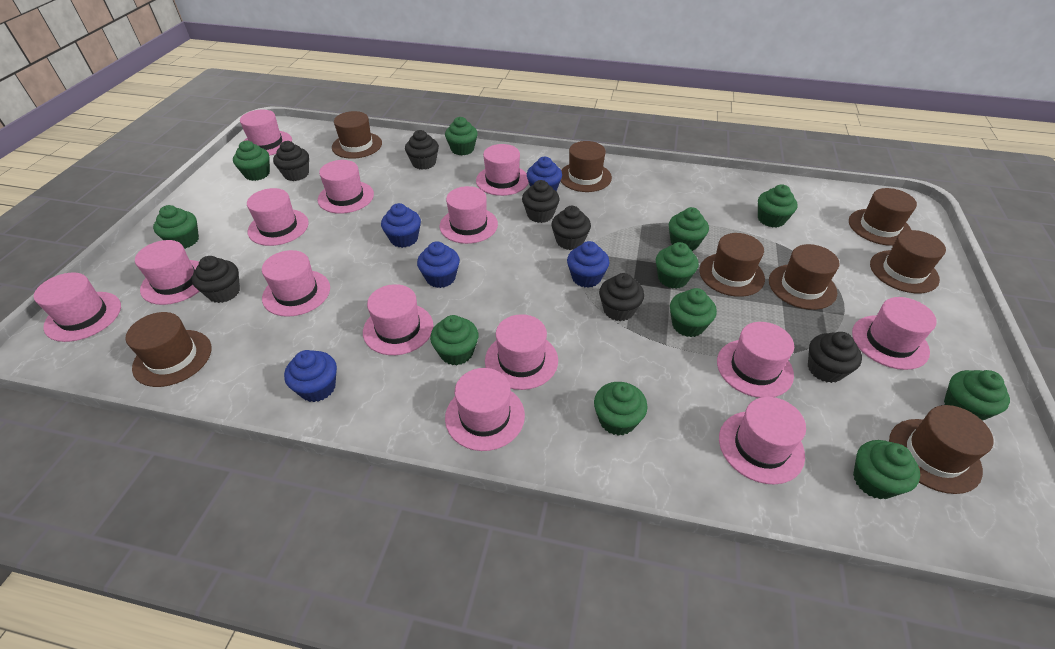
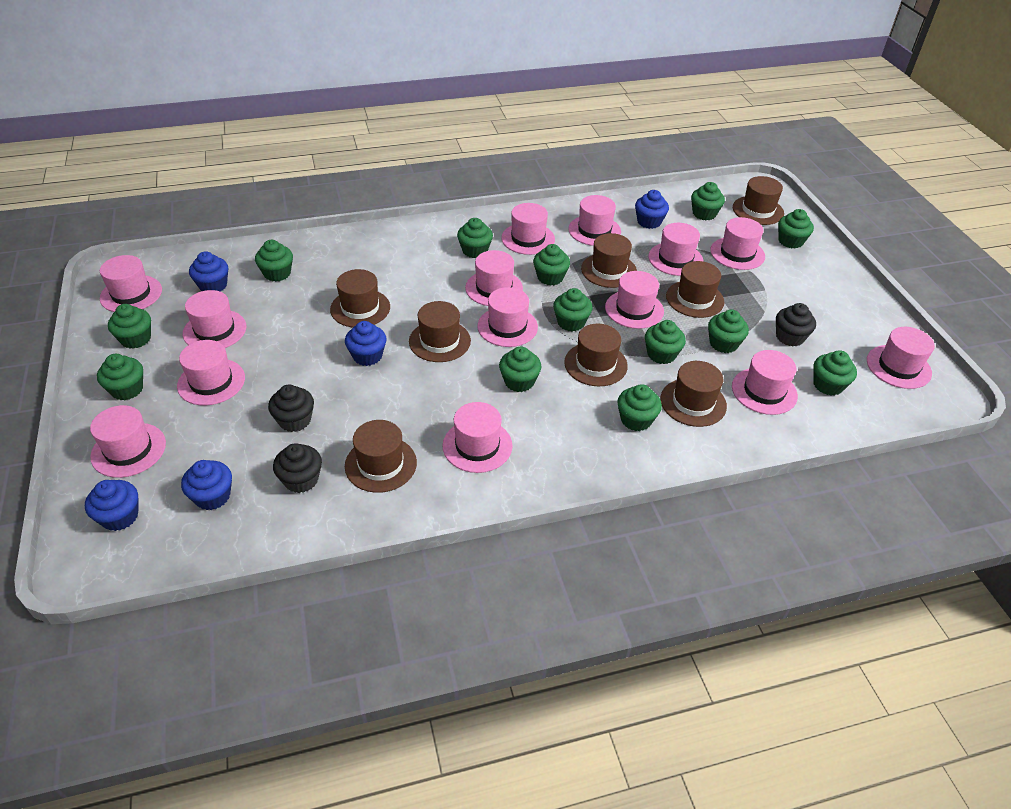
black cupcake: [192,256,240,303] [273,141,309,181] [405,130,439,170] [522,180,560,223] [551,206,591,250] [599,273,644,321] [808,332,862,383] = 7 -> [268,385,314,432] [273,443,322,493] [776,303,816,346] = 3
green cupcake: [153,205,199,249] [233,141,270,181] [430,315,478,365] [445,117,478,155] [594,382,647,436] [656,242,699,289] [669,207,709,251] [670,288,717,337] [758,184,798,228] [853,440,920,499] [944,370,1010,421] = 11 -> [97,354,143,400] [108,304,151,349] [255,240,293,282] [457,218,493,258] [499,346,541,392] [533,244,570,286] [553,288,593,331] [617,384,662,431] [645,320,686,364] [691,182,725,220] [708,309,749,353] [778,209,814,249] [813,350,857,396] = 13

